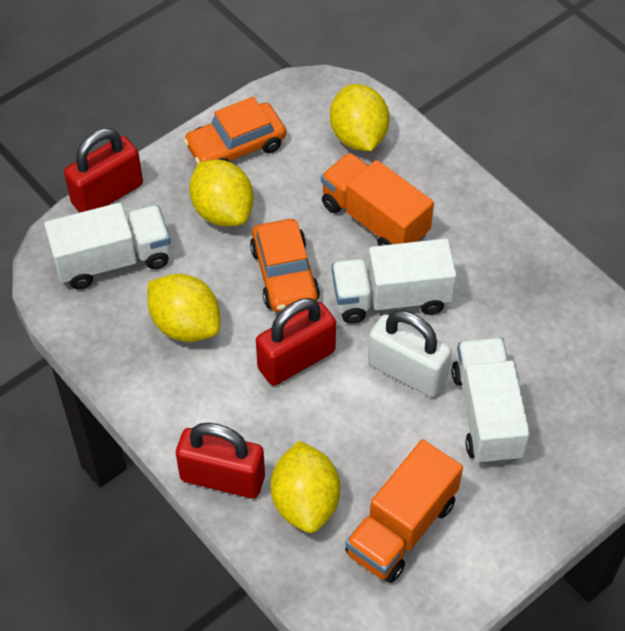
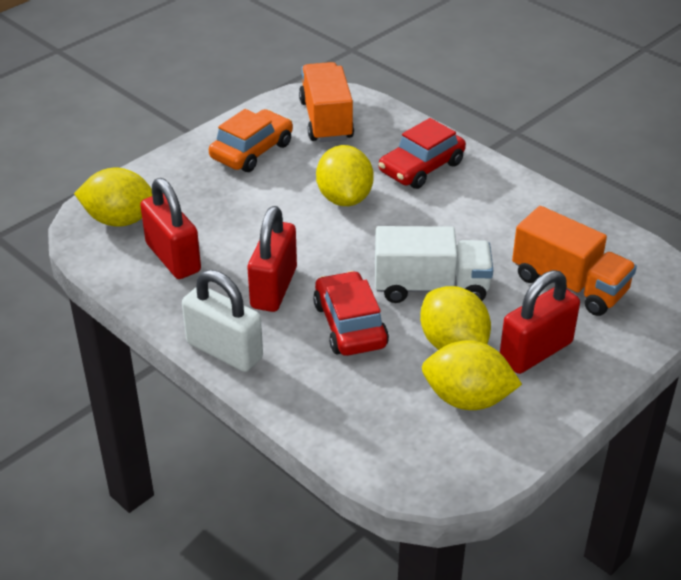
orange car: [184,97,286,164] [250,219,320,312] = 2 -> [209,109,293,172] = 1
red car: none = 0 -> [313,271,389,356] [379,118,466,189] = 2
white truck: [44,203,171,289] [331,238,457,324] [452,338,530,465] = 3 -> [375,226,493,303] = 1

